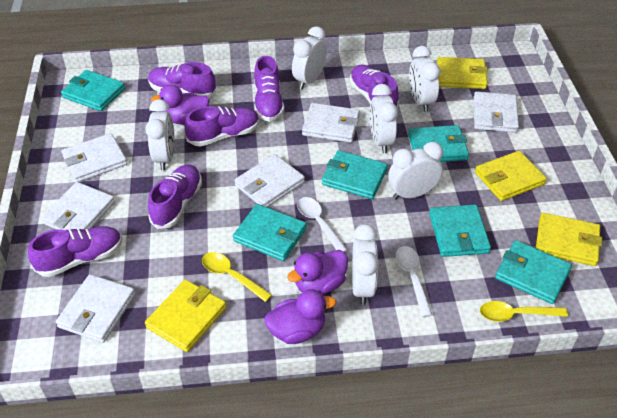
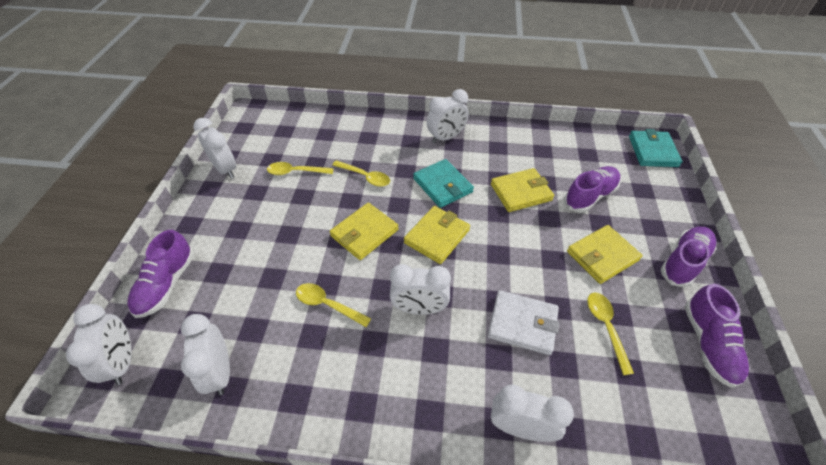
purple duck: [151,85,210,125] [264,289,336,344] [287,250,348,294] = 3 -> none = 0
purple shoe: [28,226,122,277] [148,62,216,98] [148,165,202,229] [184,106,260,146] [254,56,284,122] [350,65,399,108] = 6 -> [127,230,194,318] [564,166,621,213] [661,227,716,287] [685,284,750,388] = 4
turquoise wallet: [61,70,125,111] [233,204,306,261] [322,150,388,199] [408,125,469,162] [429,205,491,257] [495,240,572,304] = 6 -> [413,159,474,208] [629,129,682,167] = 2
white spoon: [297,197,348,252] [395,246,432,317] = 2 -> none = 0
white wallet: [41,182,115,230] [56,274,135,343] [61,133,127,182] [234,154,305,207] [302,103,360,143] [474,91,519,133] = 6 -> [488,290,559,355] = 1
yellow spoon: [202,252,272,302] [480,301,568,322] = 2 -> [267,162,334,175] [296,283,372,327] [332,160,390,187] [587,293,634,375] = 4

